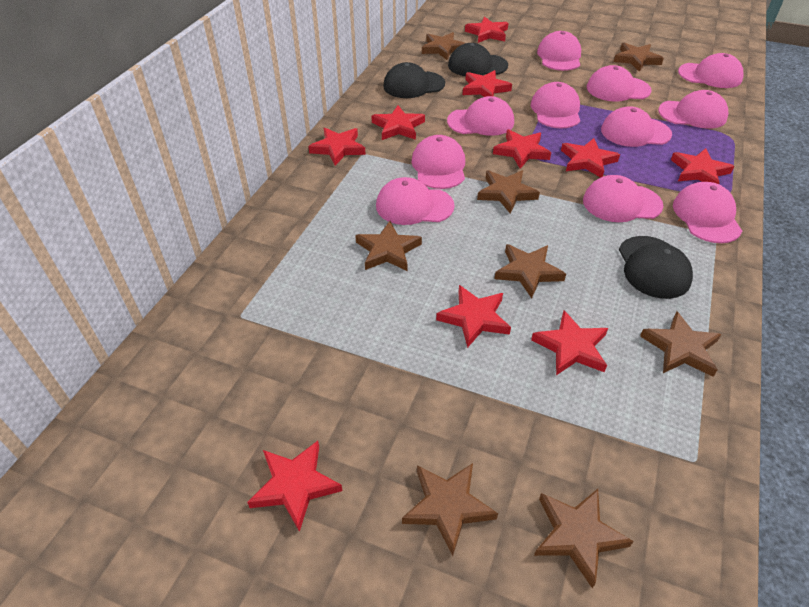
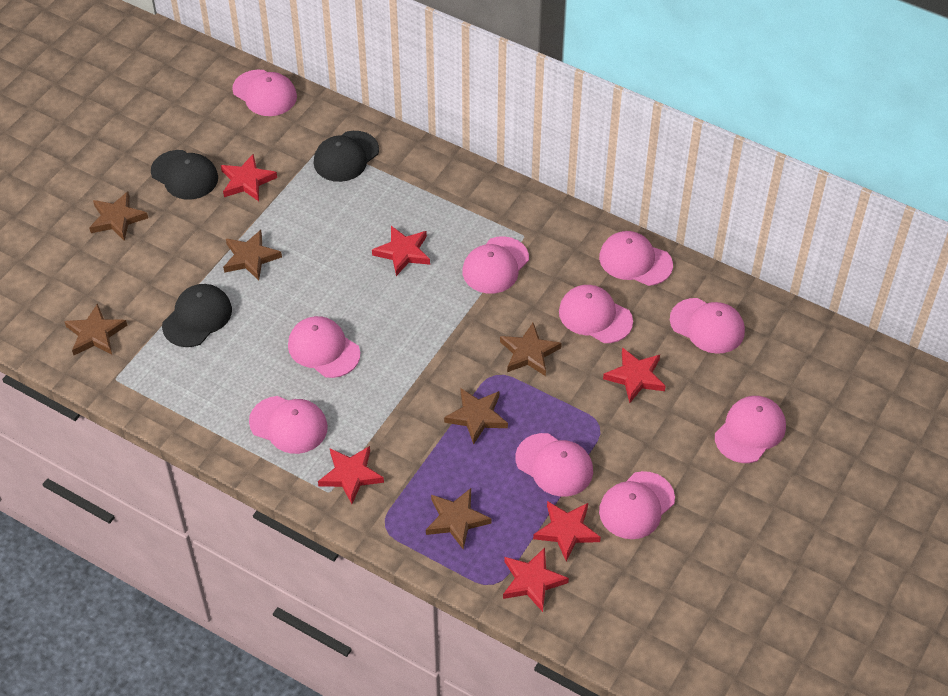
brown star: [355,221,422,271] [402,463,498,556] [422,32,465,60] [477,170,540,214] [494,244,566,298] [534,489,634,588] [614,43,664,72] [640,311,722,377] = 8 -> [64,303,127,355] [89,191,148,241] [223,230,282,280] [426,488,491,550] [444,388,508,445] [500,323,562,376] = 6
pink cap: [376,177,455,225] [411,135,465,189] [447,96,514,136] [531,82,580,129] [537,31,581,71] [583,175,663,222] [587,65,651,102] [601,106,672,147] [658,90,729,129] [673,182,742,243] [678,53,744,88] = 11 -> [232,69,297,116] [249,396,328,454] [288,316,360,378] [462,236,529,294] [515,433,593,496] [559,285,633,343] [599,231,673,286] [599,471,675,539] [670,298,745,354] [715,396,786,463] = 10
red star: [247,441,342,532] [308,128,366,166] [371,105,425,140] [436,285,511,348] [463,70,512,97] [465,17,508,43] [493,129,551,169] [531,310,608,375] [561,138,620,178] [671,148,734,184] = 10 -> [221,154,277,201] [318,446,384,504] [372,226,430,276] [503,547,569,612] [533,501,601,562] [603,347,666,403] = 6

